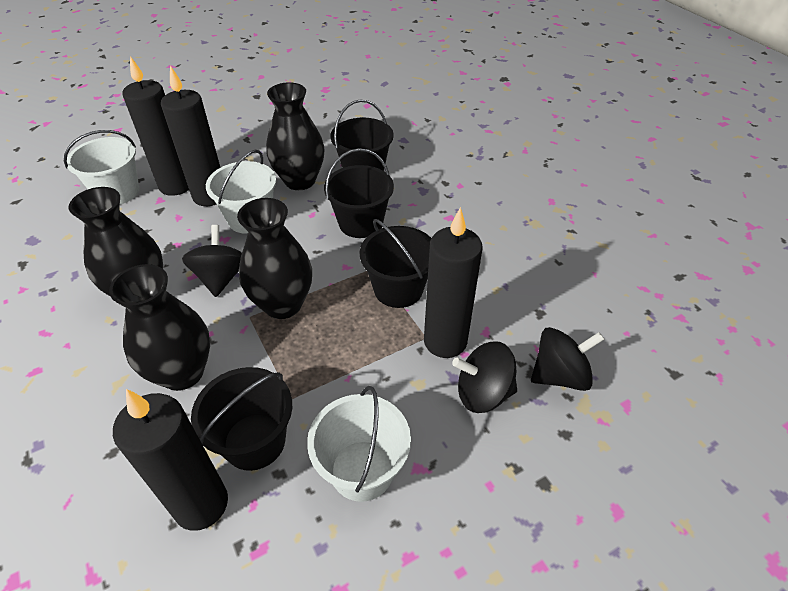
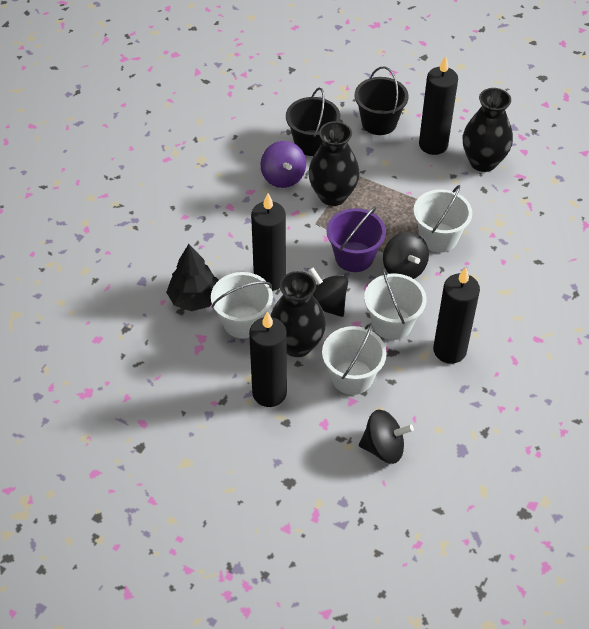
black bucket: [191,367,292,471] [324,148,394,238] [330,100,394,171] [360,219,431,308] = 4 -> [286,88,340,156] [355,66,409,135] = 2
black tree: none = 0 -> [166,244,219,311] = 1
black vase: [69,187,163,296] [109,264,210,391] [237,198,312,319] [266,82,325,190] = 4 -> [271,271,326,357] [308,121,360,206] [463,88,513,172] = 3
purple bucket: none = 0 -> [326,206,386,272] = 1
purple spinning top: none = 0 -> [260,141,306,188] = 1
white bucket: [64,130,139,204] [206,150,276,234] [307,386,411,502] = 3 -> [211,272,273,338] [322,323,386,395] [364,268,426,340] [413,185,472,253] = 4

